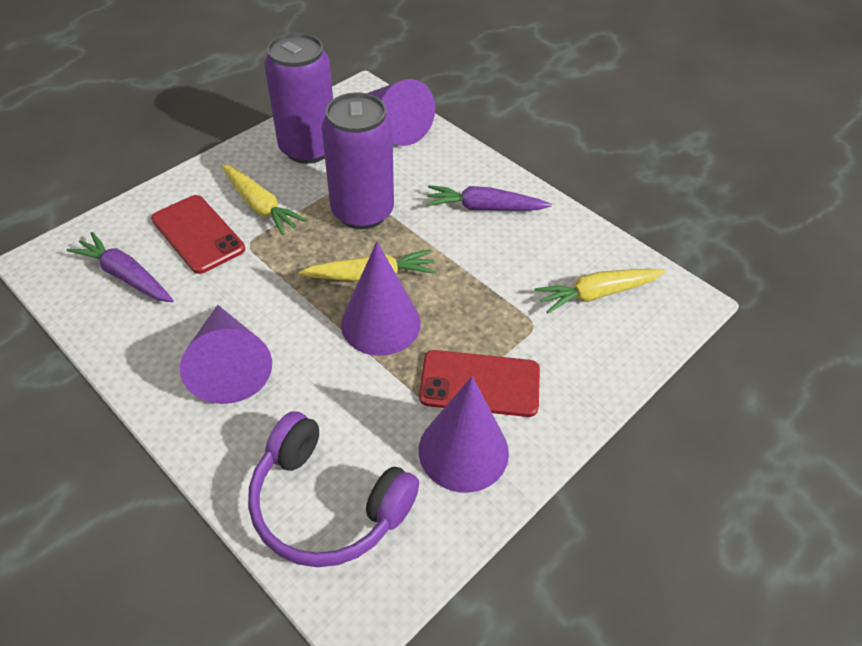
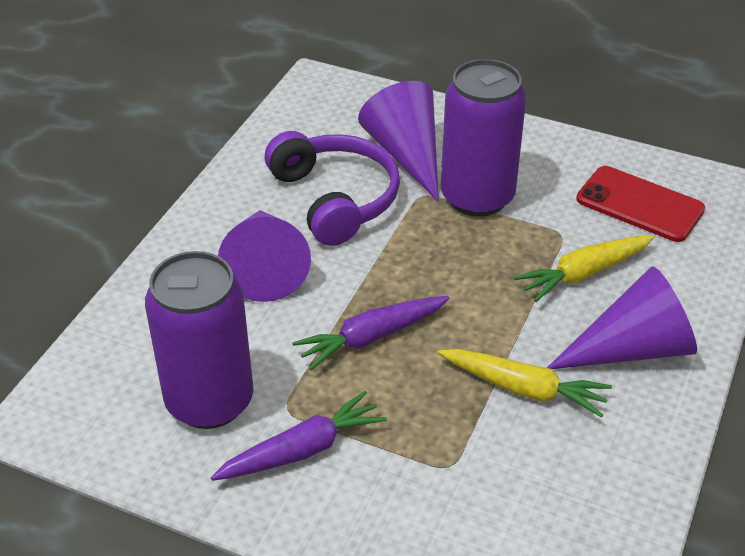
purple cone: [180,305,272,404] [341,242,421,356] [367,79,435,146] [419,376,509,493] = 4 -> [218,210,311,302] [358,81,439,202] [547,266,697,369] = 3
red phone: [151,195,245,274] [419,350,540,417] = 2 -> [576,166,705,242] = 1
yellow carrot: [221,164,307,236] [298,250,436,281] [535,269,665,313] = 3 -> [437,349,612,417] [514,235,655,302] = 2

